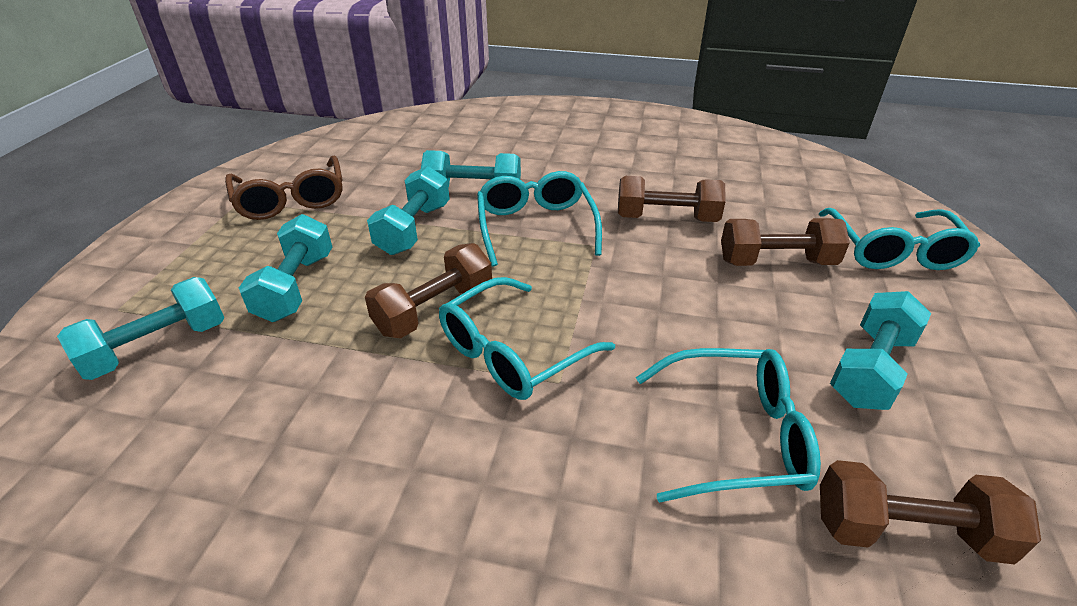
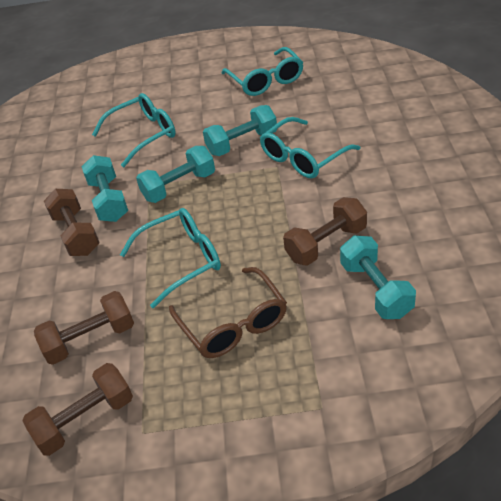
turquoise dumbbell: [57,277,224,380] [239,214,332,322] [367,166,450,255] [421,150,521,188] [830,291,931,410] = 5 -> [82,155,128,222] [136,146,215,203] [203,105,277,156] [340,236,416,319] = 4

